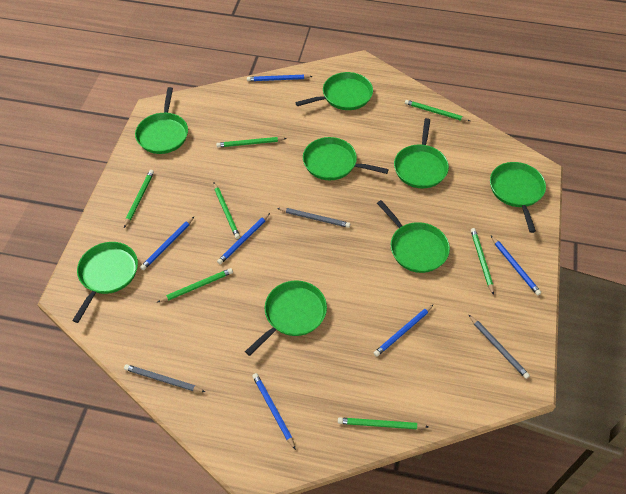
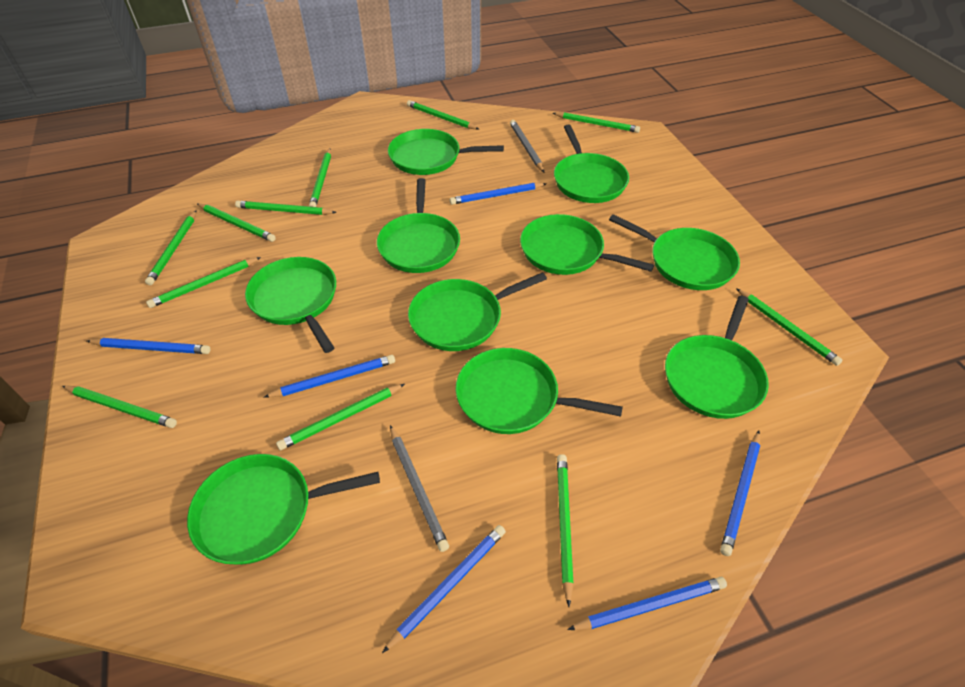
green pan: [72,242,138,323] [135,87,188,154] [245,280,327,356] [295,72,373,110] [303,137,389,180] [377,200,450,273] [394,118,449,188] [490,162,546,233] = 8 -> [187,454,380,565] [245,257,336,353] [377,178,460,273] [388,129,504,175] [408,272,547,351] [456,348,623,434] [520,214,654,275] [554,125,629,203] [609,214,740,290] [665,296,769,419] = 10
green pencil: [124,170,154,228] [158,268,233,302] [214,183,240,239] [216,137,287,147] [338,417,428,429] [405,100,470,121] [471,228,494,295] = 7 -> [62,386,177,428] [145,210,196,285] [146,257,261,308] [197,203,276,242] [235,201,337,215] [276,384,405,450] [309,148,331,207] [407,100,479,129] [553,112,640,133] [557,454,574,607] [736,288,843,366] = 11
grey pencil: [124,364,205,392] [277,208,350,228] [469,315,530,379] = 3 -> [390,425,449,552] [510,120,544,172] = 2

